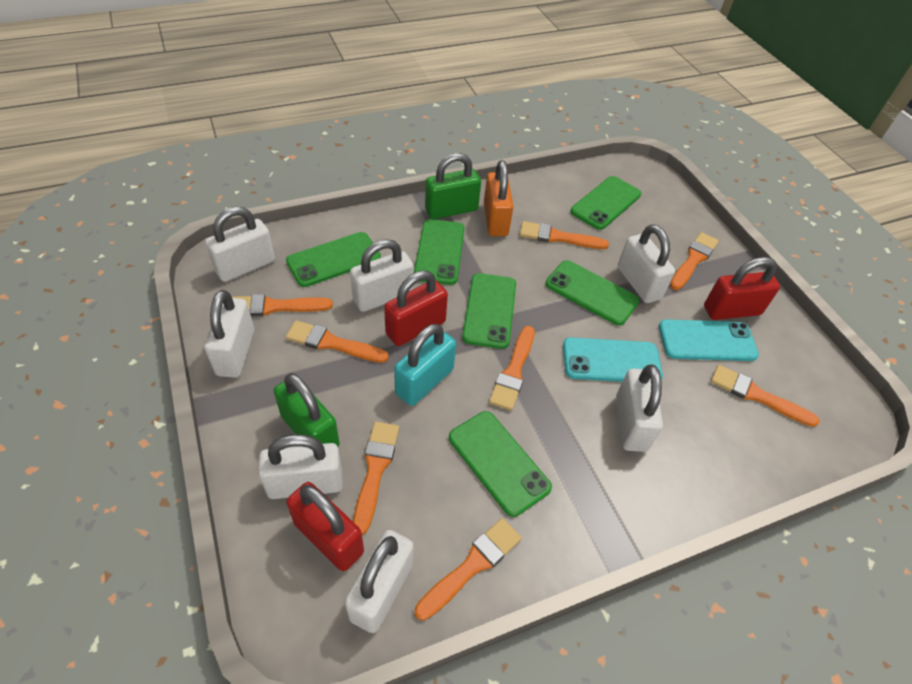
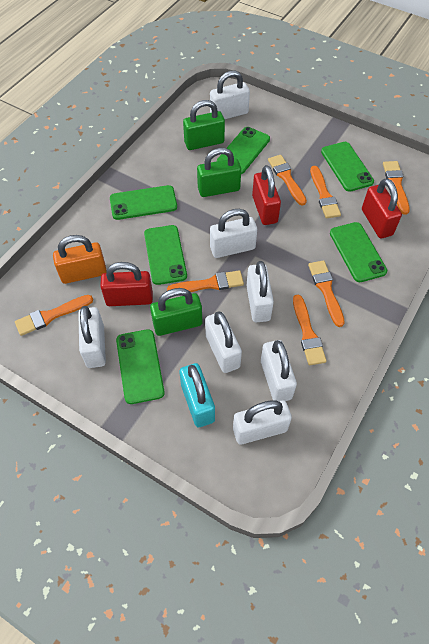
green padlock: [274,373,340,447] [425,153,481,219] = 2 -> [150,288,202,336] [183,100,225,150] [197,148,241,197] = 3
orange brush: [232,294,333,316] [286,320,389,363] [353,422,399,535] [415,518,522,621] [489,326,535,411] [520,221,609,249] [670,232,719,290] [711,365,820,427] = 8 -> [15,295,93,336] [167,270,244,292] [268,155,307,206] [293,295,327,365] [308,260,345,327] [310,166,341,219] [383,161,410,215] = 7
turquoise phone: [563,337,663,382] [659,319,759,361] = 2 -> none = 0

